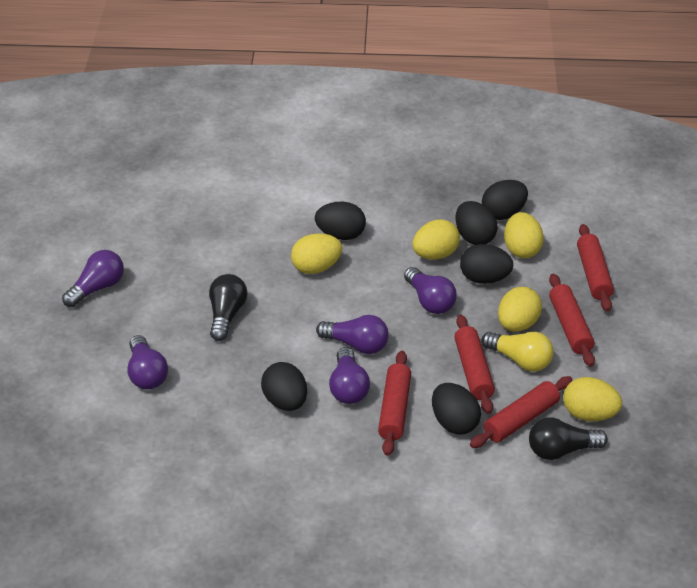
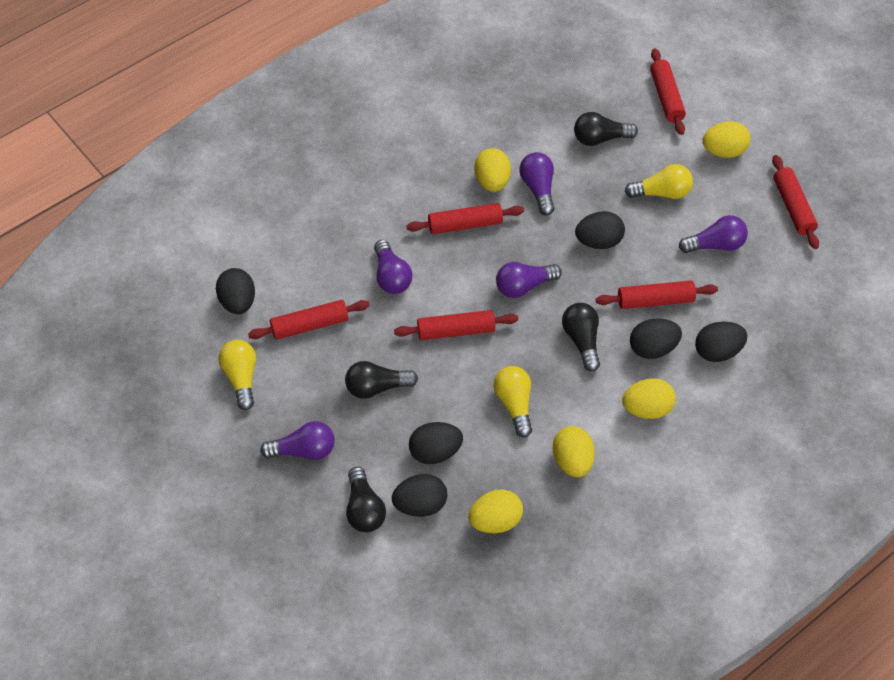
black light bulb: [209,274,247,341] [529,418,608,460] = 2 -> [345,361,418,399] [346,467,386,532] [562,303,600,372] [574,112,638,146] = 4
red rolling pin: [378,351,411,456] [454,315,495,414] [470,376,572,448] [549,274,595,367] [577,224,614,312] = 5 -> [248,300,370,340] [394,310,518,340] [406,203,524,234] [596,280,718,309] [650,48,686,135] [772,155,819,249] = 6
yellow light bulb: [481,332,553,372] = 1 -> [218,340,256,410] [493,366,532,438] [625,164,693,199] = 3

